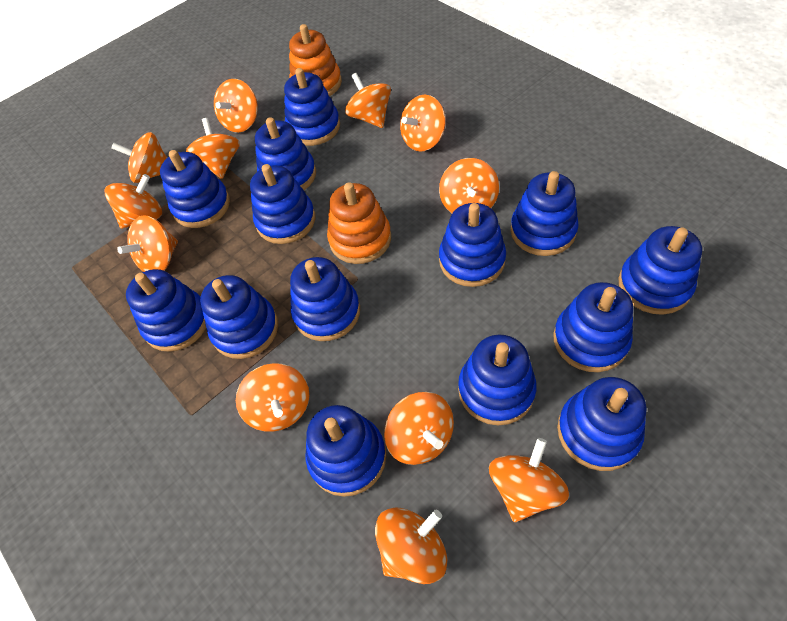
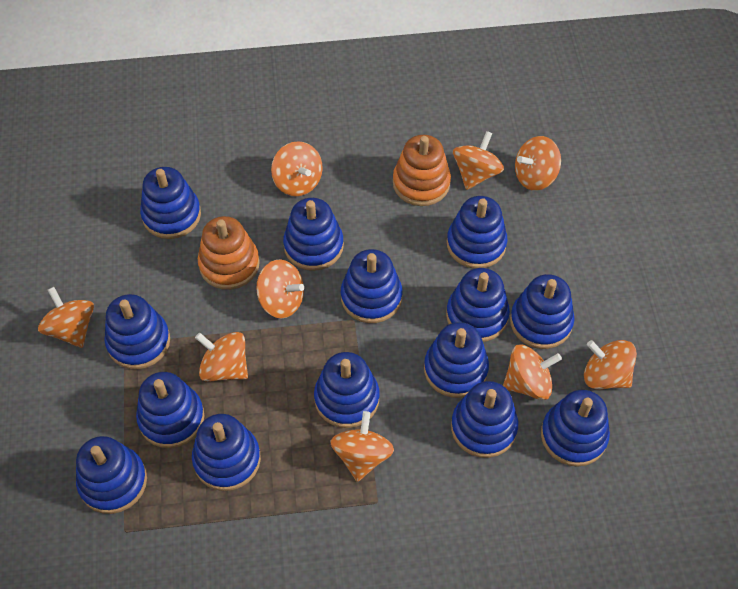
orange spinning top: [105,174,162,229] [111,132,167,183] [117,215,178,272] [186,118,240,179] [214,79,258,133] [236,363,309,432] [345,73,391,128] [375,508,447,584] [384,392,454,465] [400,95,446,152] [439,158,499,213] [489,438,569,522] = 12 -> [38,287,94,348] [195,332,248,382] [256,259,304,318] [271,141,323,196] [330,411,394,482] [453,131,504,190] [503,345,562,400] [515,136,561,191] [584,340,637,390] = 9

